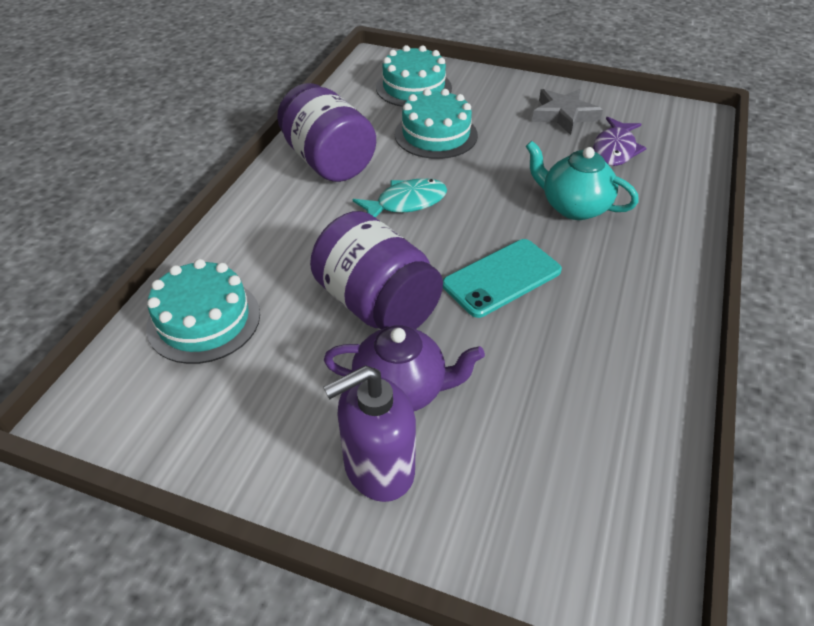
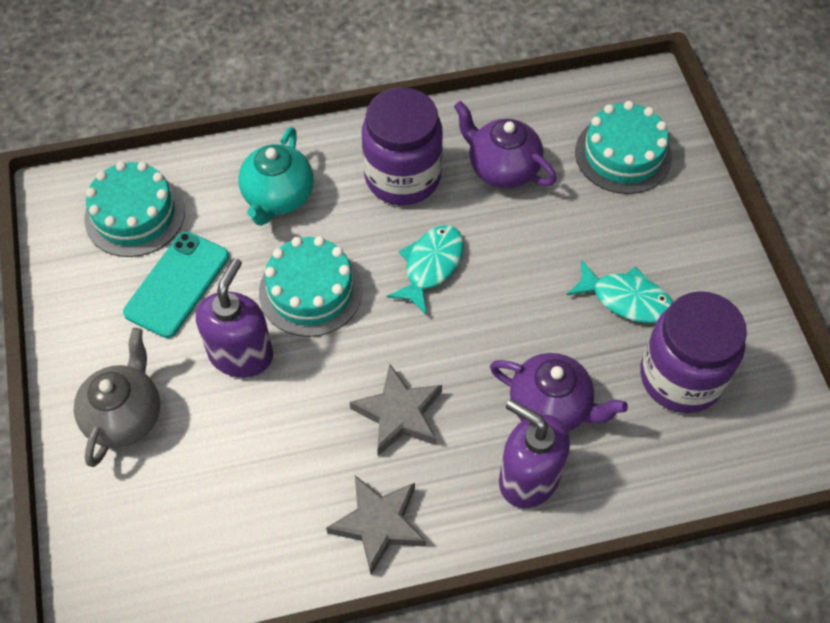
grey star: [532,89,603,135] = 1 -> [326,475,426,575] [350,364,442,456] = 2
grey teapot: none = 0 -> [74,328,160,467] = 1
purple fish: [593,117,646,166] = 1 -> none = 0
purple soap dispenser: [323,365,416,502] = 1 -> [196,258,273,378] [499,399,570,508] = 2
purple teapot: [324,325,485,411] = 1 -> [454,101,557,188] [490,353,628,432] = 2
turquoise fish: [353,178,447,217] = 1 -> [387,225,464,315] [567,260,673,323] = 2

